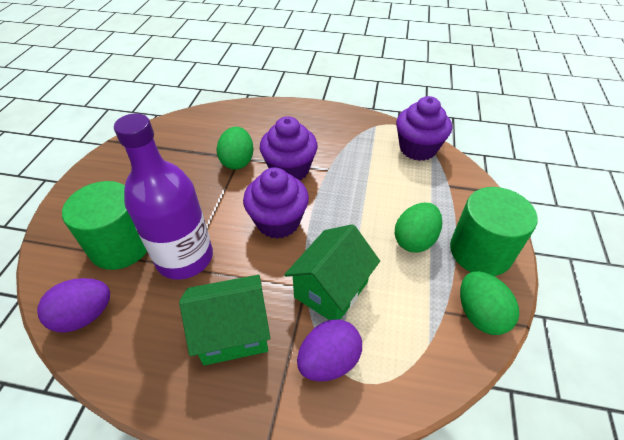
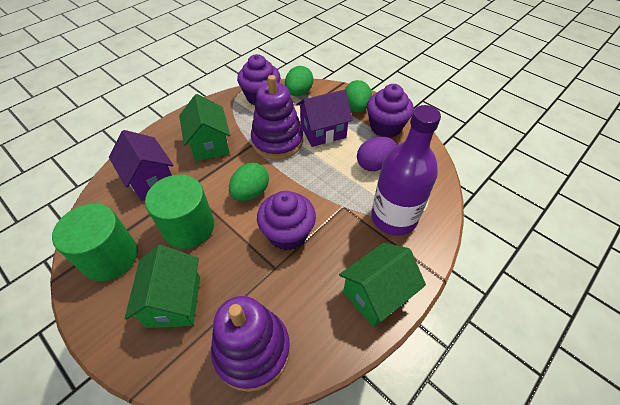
green house: [179,275,270,366] [284,224,380,320] = 2 -> [124,245,200,328] [179,94,230,161] [339,243,426,327] = 3
purple egg: [37,278,110,333] [297,319,362,381] = 2 -> [357,137,396,171] = 1
purple house: none = 0 -> [109,130,174,201] [296,90,353,147] = 2
purple stacking toy: none = 0 -> [211,296,290,392] [251,75,303,160] = 2

